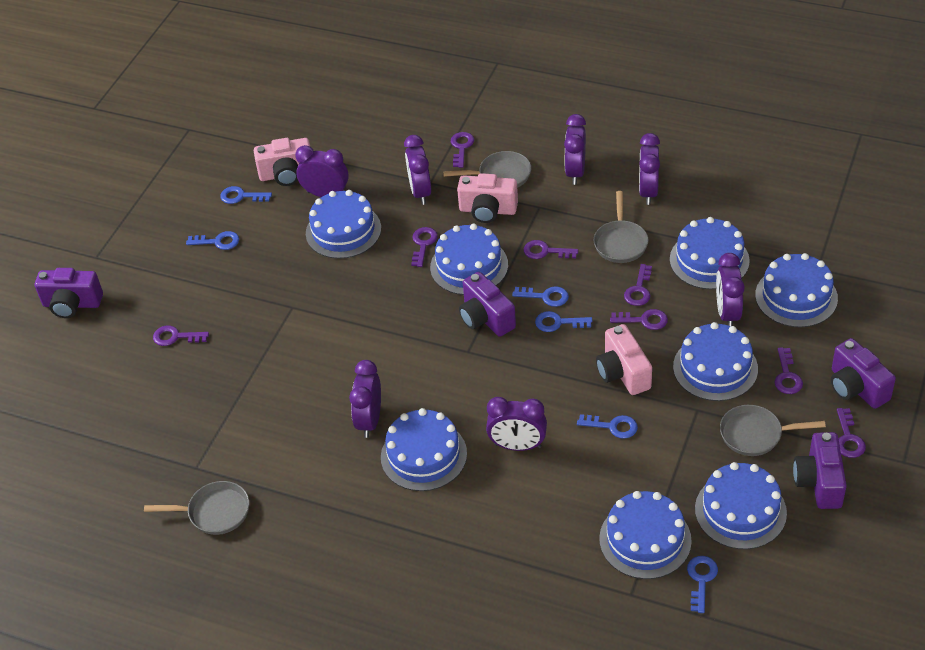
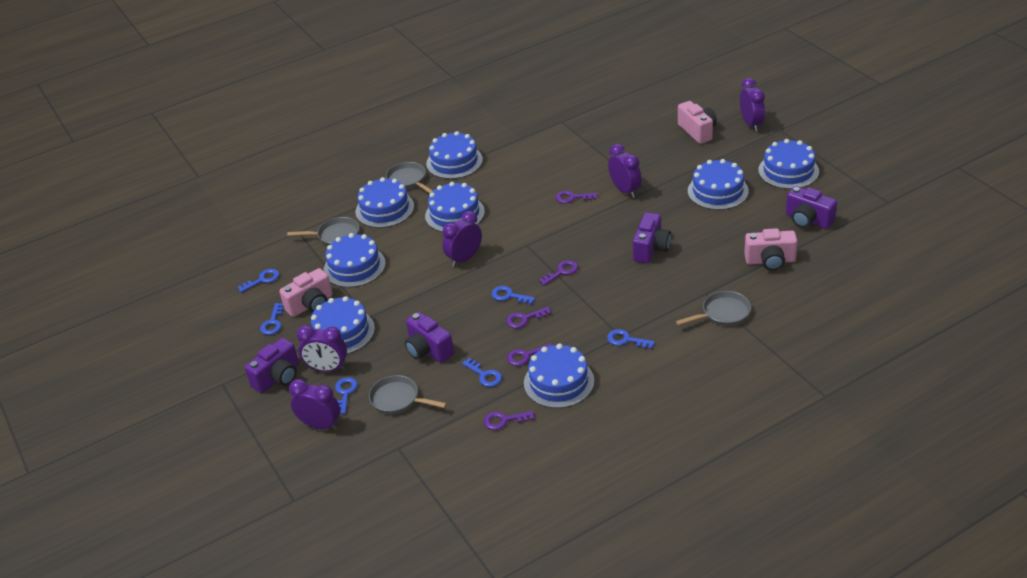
purple clock: [295,145,349,197] [349,360,381,438] [404,135,431,205] [486,397,547,451] [564,114,586,185] [639,133,660,205] [716,253,745,326] = 7 -> [289,379,340,430] [297,325,347,372] [442,211,482,267] [608,144,642,198] [740,78,765,131] = 5
purple key: [153,325,209,346] [411,227,438,267] [451,132,474,168] [524,240,578,259] [610,309,668,330] [624,264,652,306] [774,347,803,394] [837,408,866,458] = 8 -> [484,411,534,430] [506,307,551,328] [507,343,552,366] [539,260,578,286] [556,191,598,204] = 5

